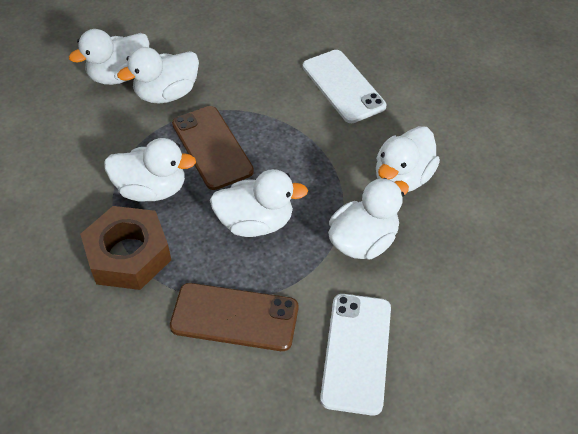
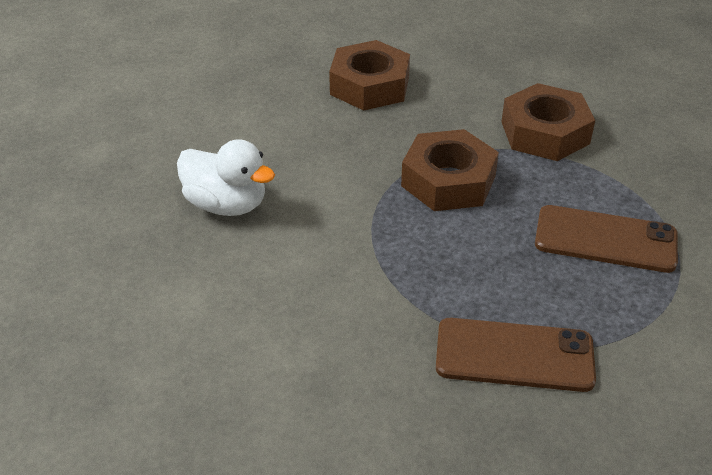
brown nut: [80,206,171,290] = 1 -> [329,40,410,111] [401,129,499,211] [501,83,595,161] = 3
white duck: [69,29,150,85] [104,138,196,202] [117,47,199,104] [210,169,308,237] [328,178,409,260] [376,126,440,192] = 6 -> [177,139,275,216] = 1
white phone: [303,50,386,123] [320,294,391,416] = 2 -> none = 0

